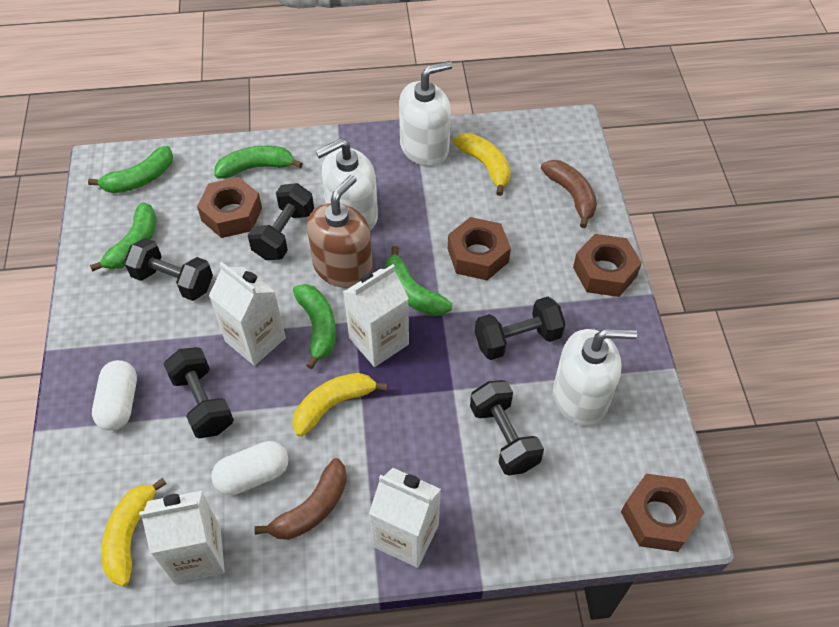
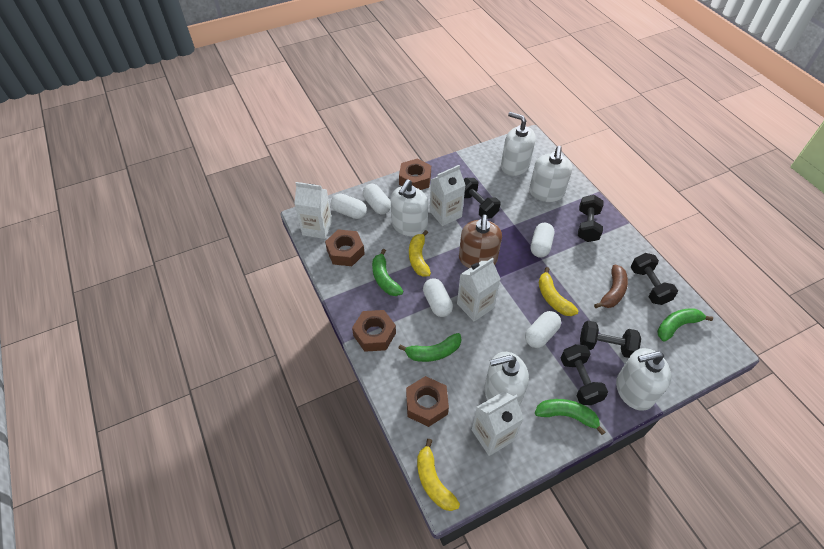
brown banana: [254,458,347,540] [541,160,597,228] = 2 -> [594,265,628,308] = 1
green banana: [88,146,173,193] [90,202,156,271] [214,146,303,178] [293,284,336,369] [385,246,452,316] = 5 -> [372,249,403,296] [398,333,462,362] [535,399,605,435] [657,308,713,342] = 4
white capsule: [92,360,137,431] [211,441,289,495] = 2 -> [331,193,367,219] [363,184,391,214] [423,278,453,317] [525,311,561,348] [531,223,554,258] = 5
white soap dispenser: [315,138,378,231] [399,61,452,166] [553,329,637,426] = 3 -> [391,179,428,236] [484,352,529,406] [501,112,536,176] [529,146,572,202] [616,348,671,411] = 5

